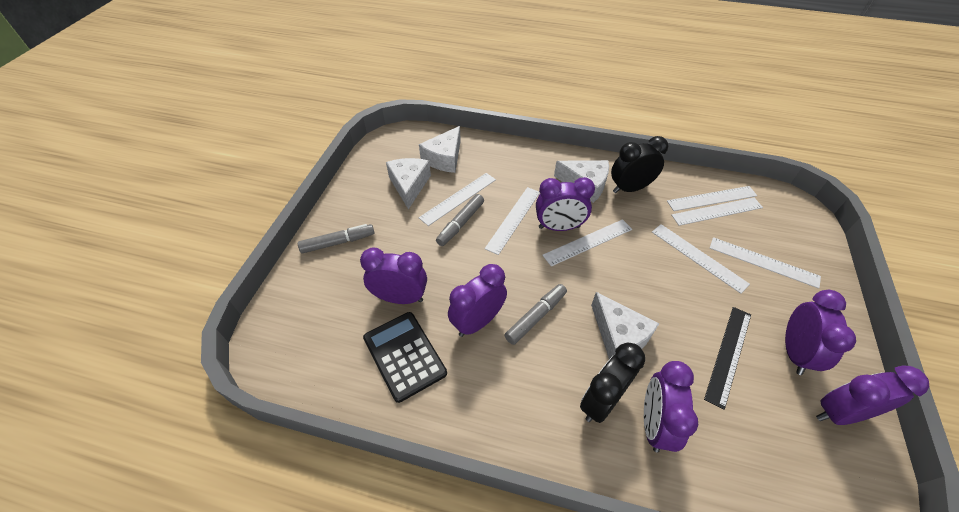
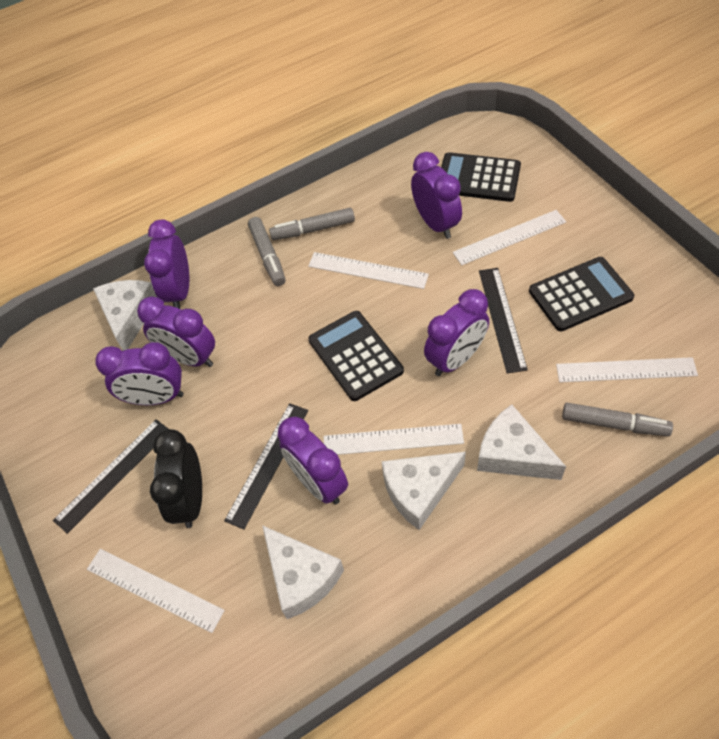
black calculator: [363,312,447,403] = 1 -> [308,311,404,401] [441,152,521,202] [529,257,634,331] = 3
black clock: [580,343,645,423] [611,136,668,193] = 2 -> [150,429,202,528] = 1
black ruler: [704,307,751,410] = 1 -> [53,419,168,534] [224,403,308,530] [479,268,528,374] = 3
white ruler: [419,173,496,226] [485,187,540,255] [542,219,632,267] [652,224,750,294] [667,186,757,211] [672,197,763,226] [710,237,821,289] = 7 -> [87,549,225,633] [308,252,429,289] [324,424,464,455] [453,210,566,265] [556,357,698,382] = 5

